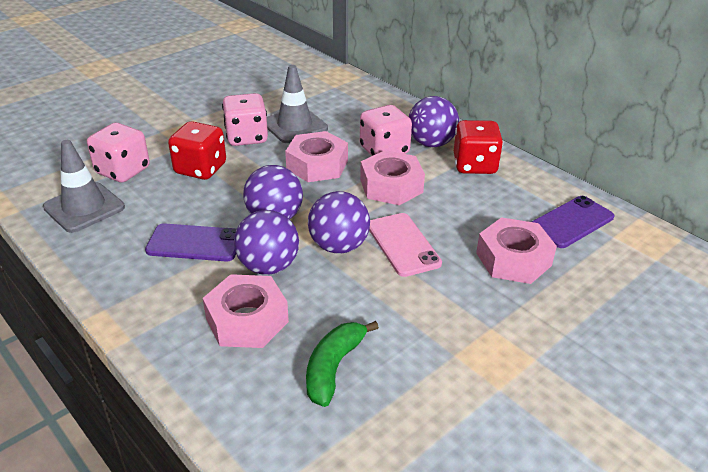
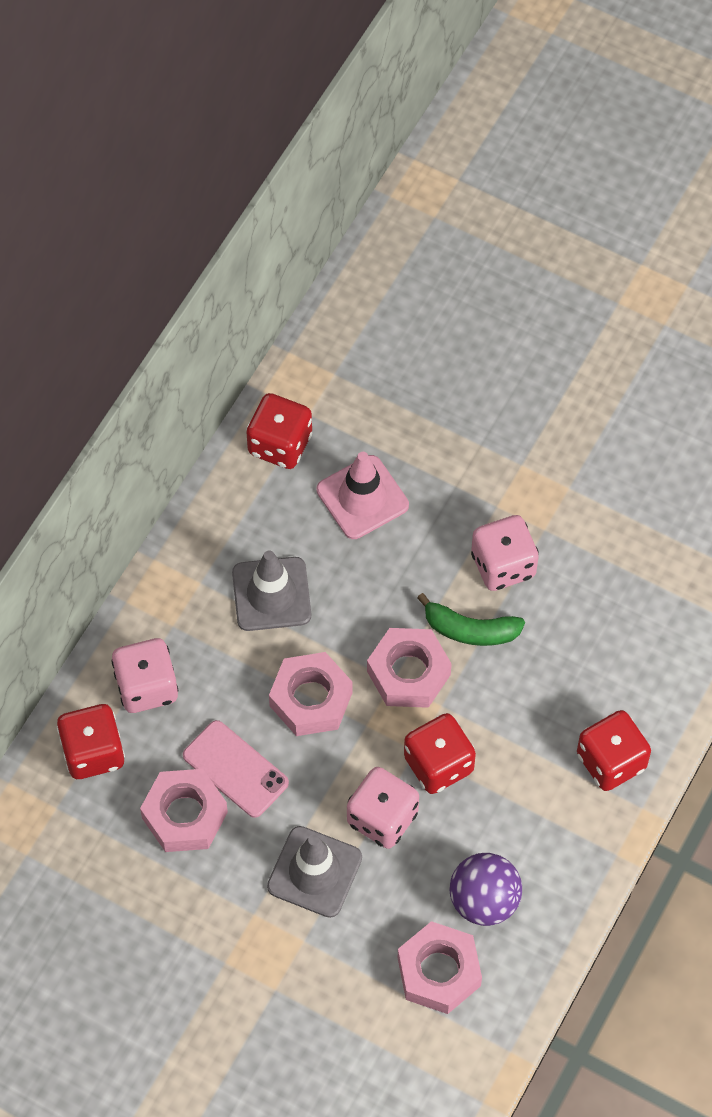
pink traffic cone: none = 0 -> [317,452,409,539] = 1
purple ball: [234,210,299,275] [243,165,303,219] [308,191,370,254] [409,96,459,147] = 4 -> [450,853,522,926] = 1
purple phone: [145,223,236,261] [532,196,614,248] = 2 -> none = 0
red dice: [168,121,226,180] [454,120,503,174] = 2 -> [57,704,125,779] [246,393,312,469] [404,713,476,794] [577,710,651,791] = 4

